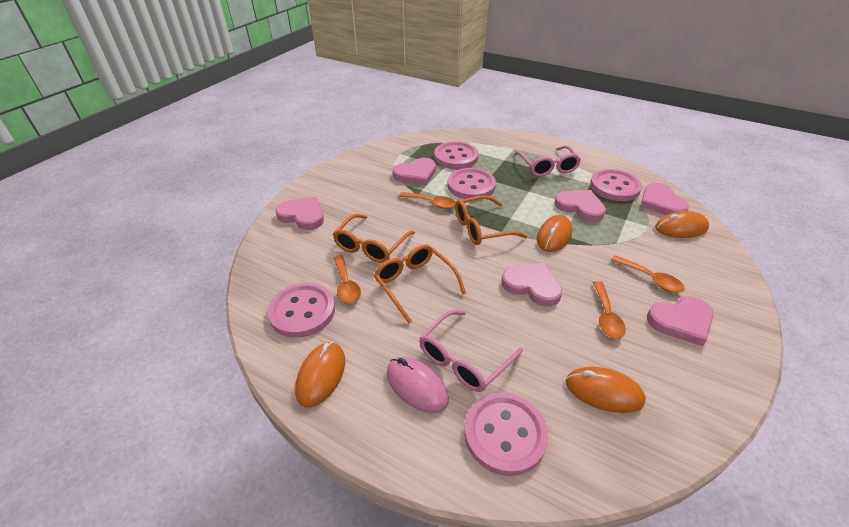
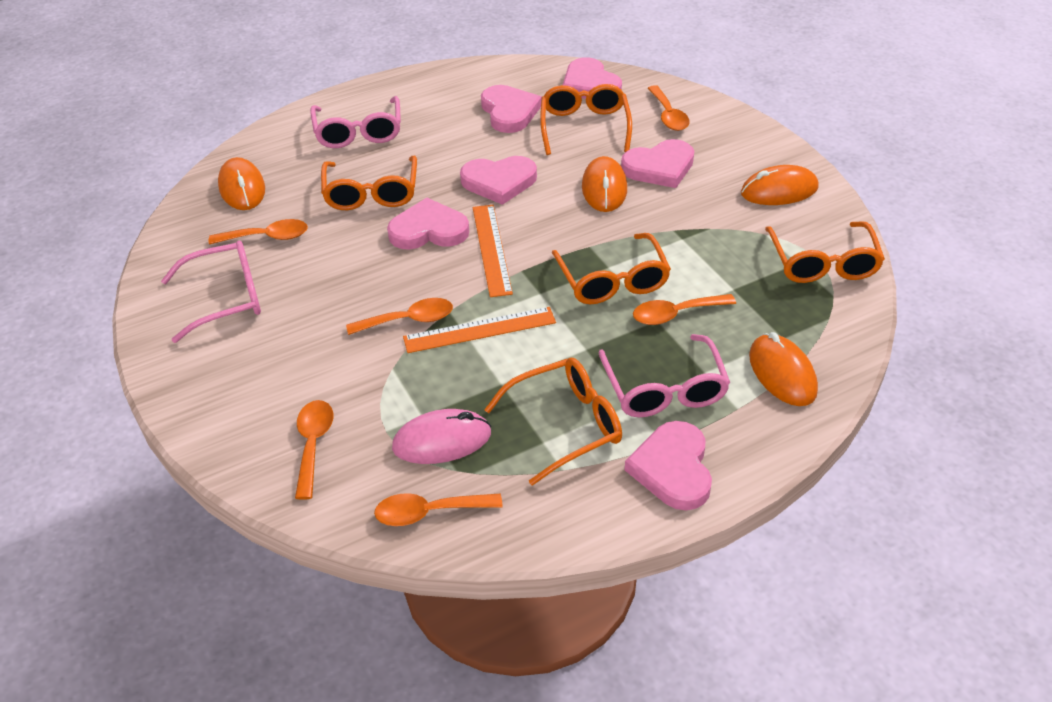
orange glasses: [333,214,415,263] [374,244,466,324] [455,195,528,245] = 3 -> [321,156,417,210] [484,358,622,485] [540,84,632,155] [552,233,671,304] [765,221,885,283] = 5
orange ruler: none = 0 -> [403,307,556,353] [473,205,513,297] = 2
orange spoon: [334,255,361,303] [399,192,456,209] [593,281,626,339] [611,255,684,293] = 4 -> [209,219,308,244] [295,400,333,500] [346,298,453,335] [374,493,503,526] [633,294,736,325] [647,85,690,131] = 6
pink button: [267,283,335,338] [434,141,478,169] [447,168,496,199] [464,393,548,476] [590,169,642,201] = 5 -> none = 0
pink glasses: [419,310,523,392] [514,145,581,177] = 2 -> [161,241,261,343] [310,96,401,148] [598,334,730,417] = 3

